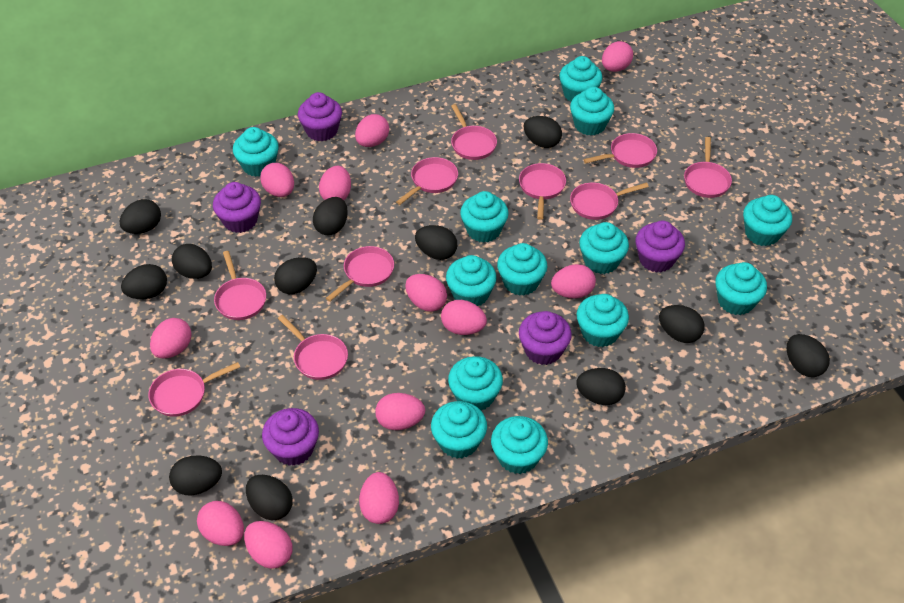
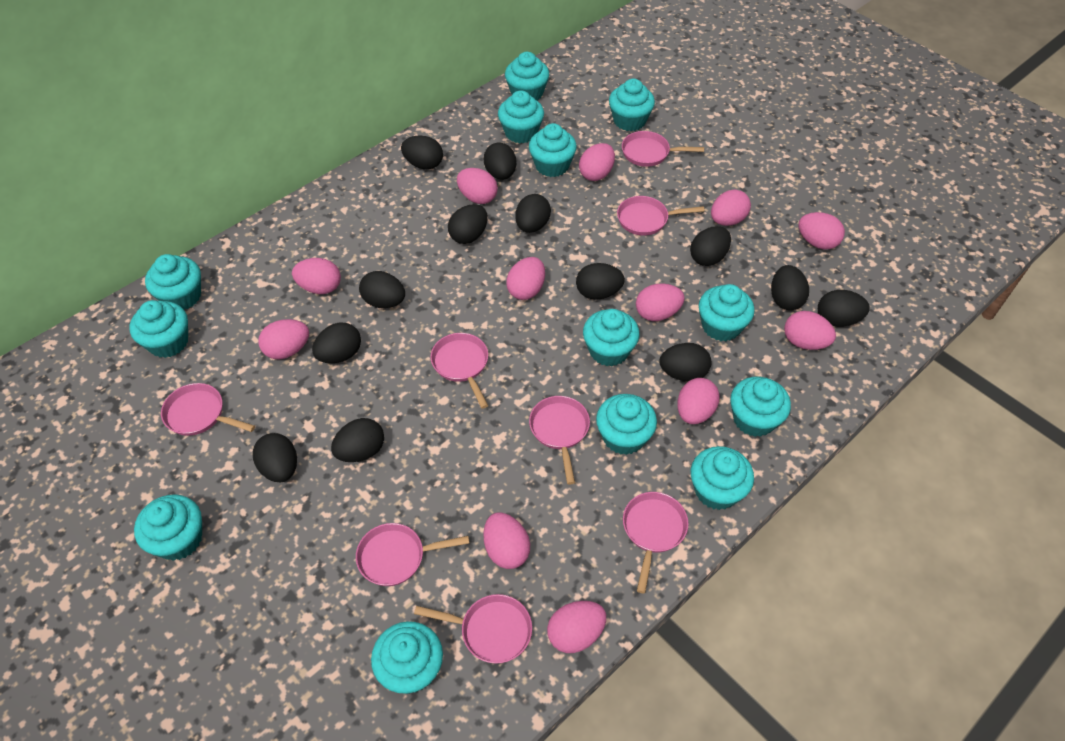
black egg: [120,199,161,234] [121,264,167,299] [169,456,222,495] [172,244,212,279] [246,475,293,520] [274,257,317,294] [313,197,348,235] [415,225,457,260] [524,116,562,148] [576,368,626,405] [659,305,704,343] [787,334,830,377] = 12 -> [253,433,297,482] [312,323,361,363] [331,418,384,462] [359,271,405,308] [401,135,443,169] [448,204,488,244] [484,143,516,180] [515,194,551,233] [576,263,625,300] [660,343,711,381] [690,226,731,266] [771,265,809,310] [818,290,870,327] = 13
pink pan: [148,362,240,417] [214,251,266,320] [278,315,348,380] [326,246,394,302] [396,157,458,205] [451,104,497,160] [519,163,566,220] [570,183,649,220] [583,133,657,168] [684,137,732,198] = 10 -> [161,383,255,436] [356,523,469,586] [414,594,532,664] [430,333,488,409] [529,396,590,484] [617,196,705,236] [622,131,704,167] [623,492,689,593] = 8
purple cupcake: [213,182,261,233] [262,408,319,466] [298,92,342,141] [519,311,572,365] [635,221,685,272] = 5 -> none = 0

